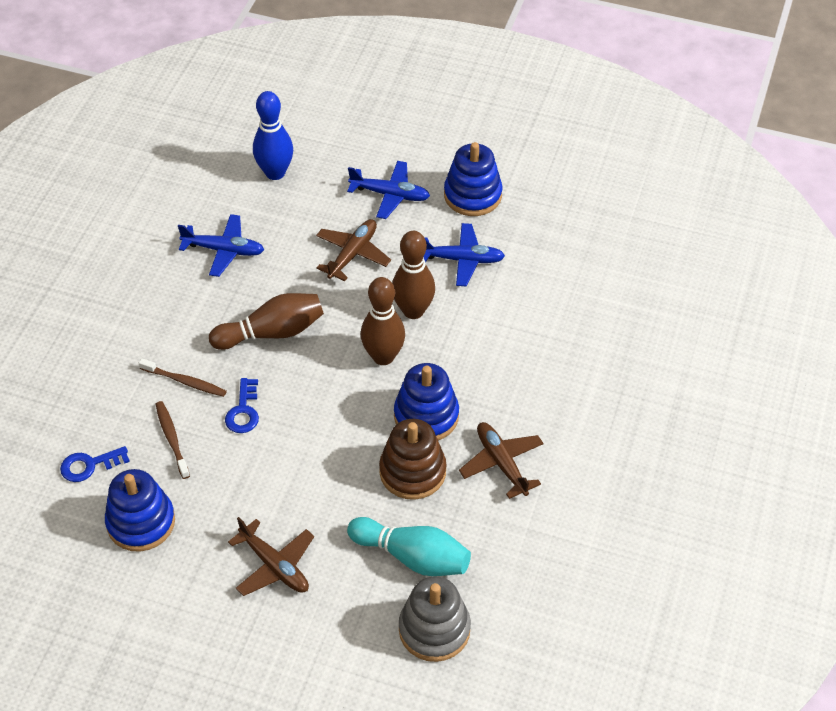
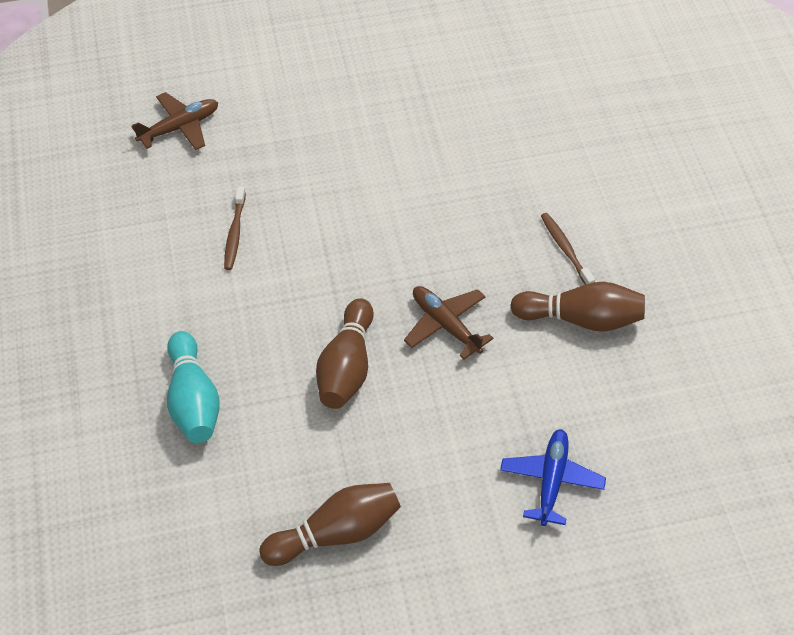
blue bowling pin: [253,91,293,180] = 1 -> none = 0
blue key: [60,446,130,482] [225,378,259,433] = 2 -> none = 0
blue plane: [178,214,264,277] [347,161,430,219] [424,223,505,286] = 3 -> [500,429,606,526] = 1
blue stacking toy: [105,469,175,551] [394,363,459,440] [444,142,503,216] = 3 -> none = 0
brown plane: [228,517,314,596] [316,219,391,281] [459,422,544,499] = 3 -> [131,92,218,150] [404,286,494,360] = 2
brown stacking toy: [379,419,446,500] = 1 -> none = 0
grey stacking toy: [399,576,471,662] = 1 -> none = 0

